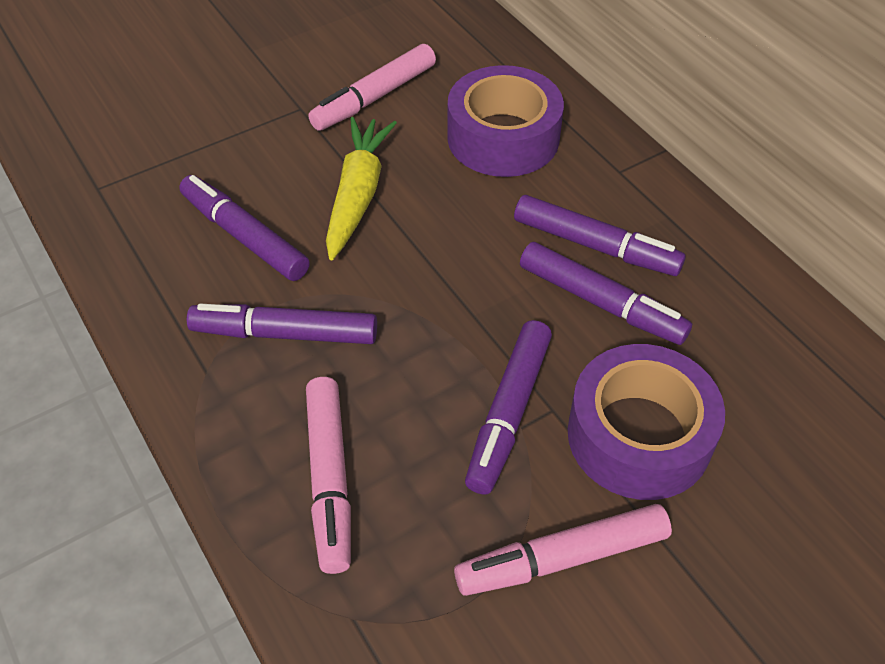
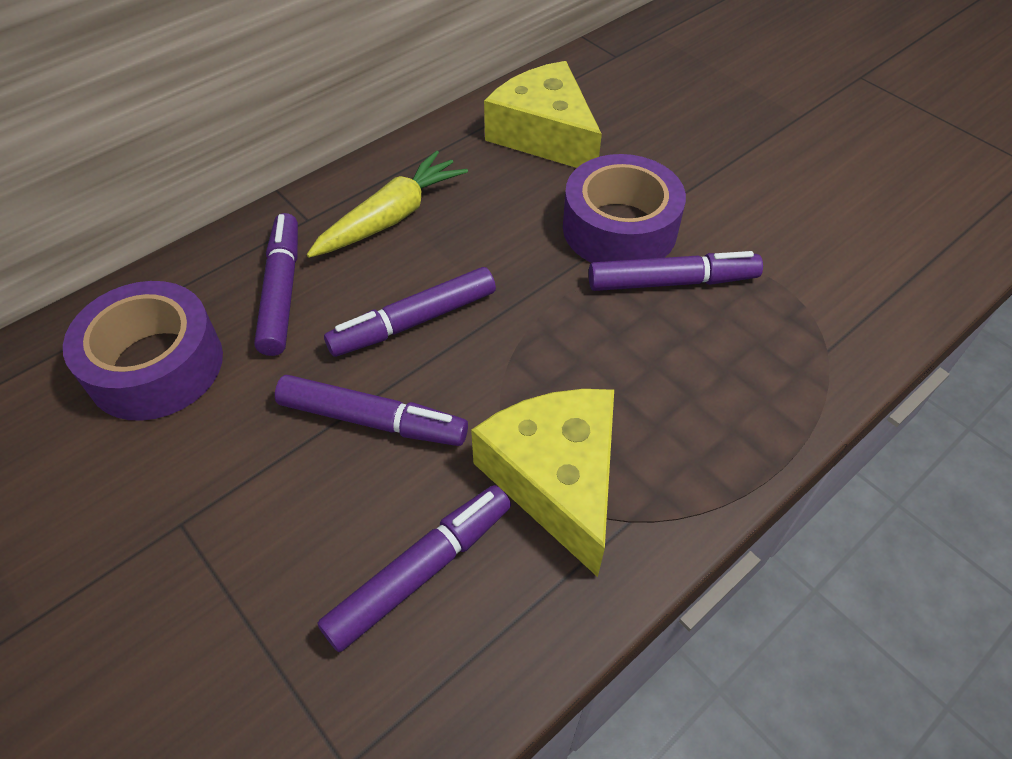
pink marker: [306,377,351,574] [308,44,436,131] [454,504,672,596] = 3 -> none = 0
yellow cheese: none = 0 -> [471,389,614,577] [484,61,602,168] = 2

